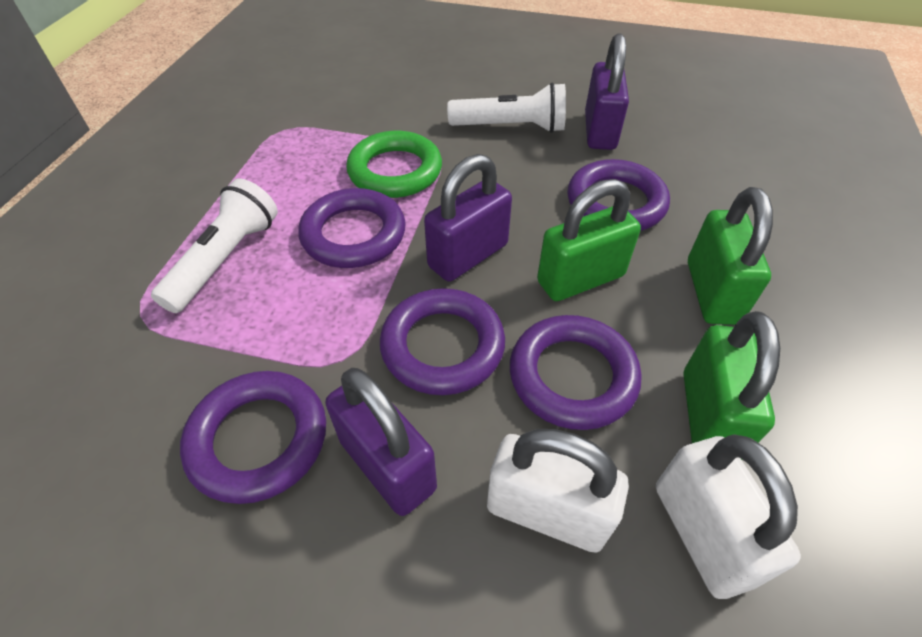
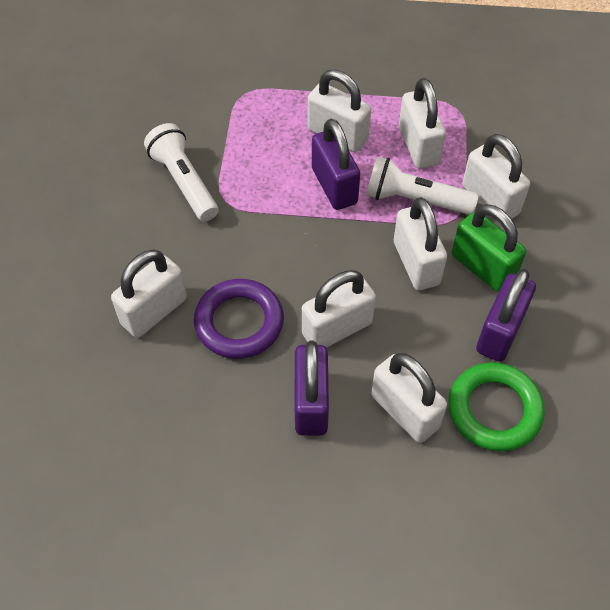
green padlock: [537,179,641,301] [684,311,780,460] [688,187,773,325] = 3 -> [452,204,526,292] = 1
purple ring: [180,371,326,504] [298,188,406,268] [380,288,505,395] [510,315,642,430] [568,159,670,231] = 5 -> [194,279,284,359] = 1
white padlock: [487,429,629,553] [656,434,801,599] = 2 -> [111,250,187,338] [302,270,376,348] [308,70,371,152] [371,353,447,443] [394,197,447,290] [399,78,446,169] [462,134,530,219] = 7

